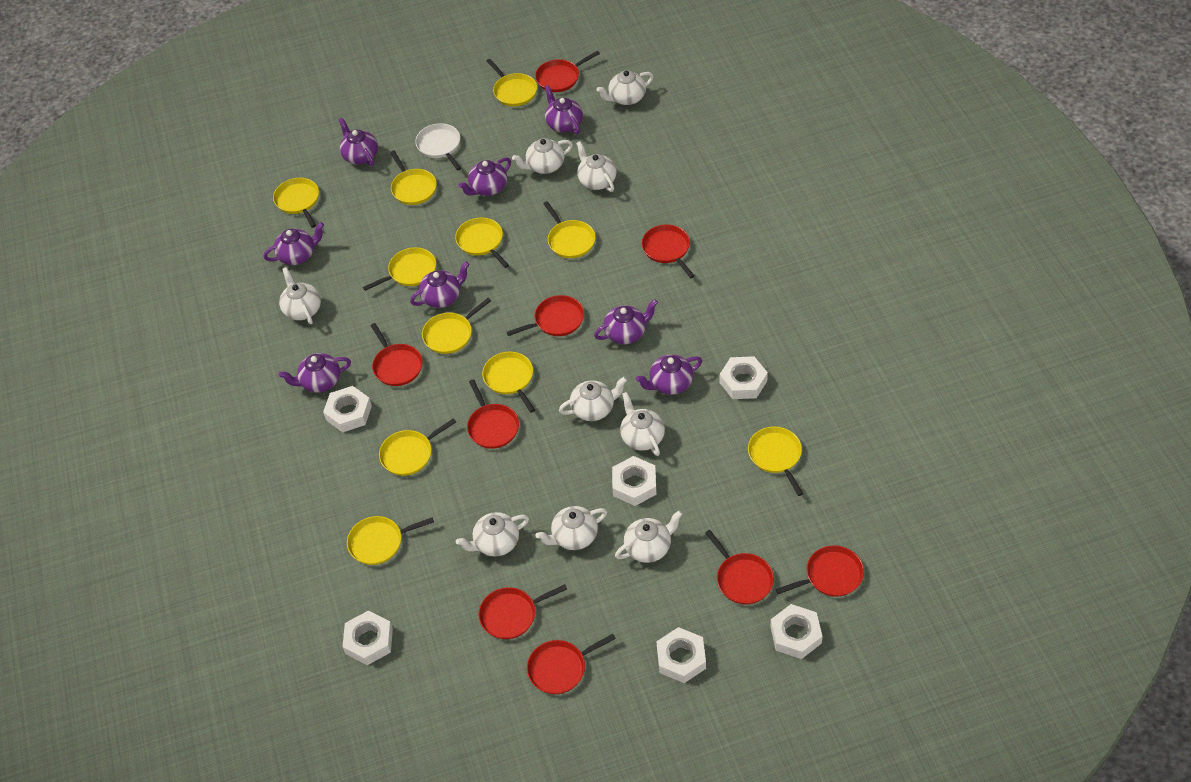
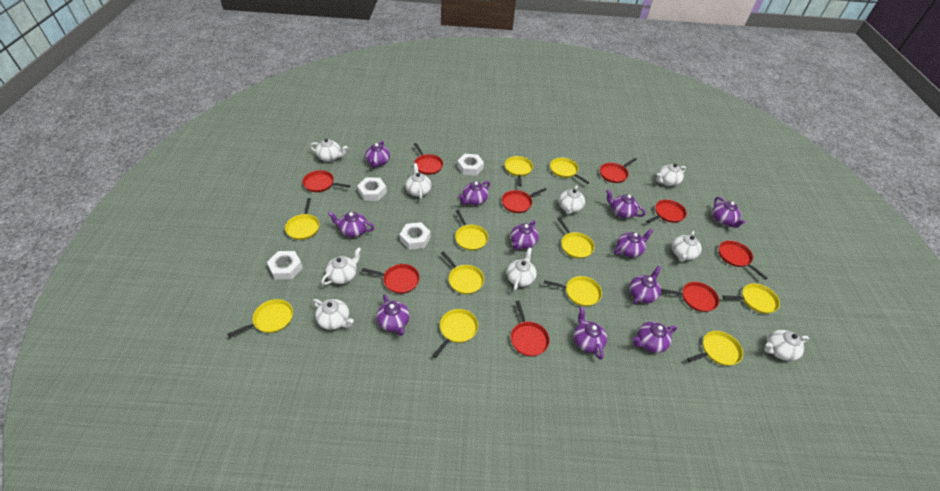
purple teapot: [263,222,324,265] [279,353,351,393] [339,118,378,166] [410,262,469,308] [458,157,511,196] [545,85,583,134] [594,299,658,344] [636,354,702,395] = 8 -> [328,212,374,237] [365,141,390,168] [377,294,409,336] [458,181,490,205] [511,220,539,250] [574,307,607,360] [606,189,646,218] [614,229,653,258] [629,266,661,305] [633,322,677,353] [712,197,745,228] = 11
white nut: [323,386,372,432] [342,610,393,665] [612,456,656,506] [656,627,706,683] [720,356,768,399] [770,604,822,659] = 6 -> [267,251,303,280] [357,178,387,201] [400,222,431,250] [457,154,484,176] = 4
white pan: [415,123,461,171] = 1 -> none = 0

